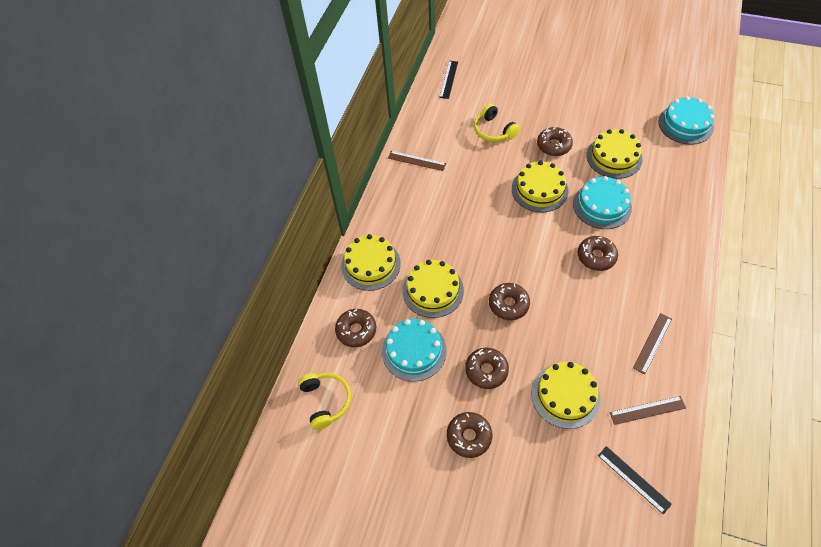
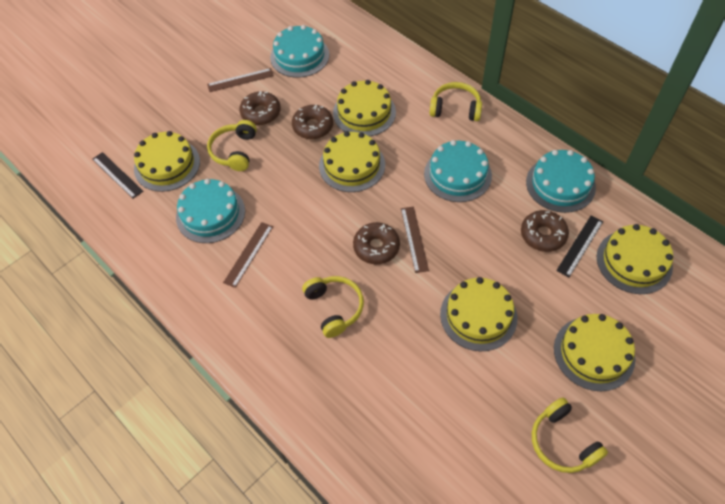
brown donut: [335,309,376,347] [447,412,492,458] [465,348,509,389] [489,283,530,320] [537,127,573,156] [578,236,618,271] = 6 -> [239,91,281,125] [292,105,333,139] [353,222,400,264] [521,210,569,252] = 4
turquoise cake: [382,319,447,382] [573,176,632,229] [658,96,714,145] = 3 -> [176,179,245,243] [270,25,329,78] [424,140,492,202] [526,150,596,213] = 4
yellow cake: [341,234,401,291] [402,260,464,318] [512,161,568,213] [531,362,601,429] [586,129,643,179] = 5 -> [134,131,200,192] [319,131,385,192] [333,80,396,136] [440,277,517,351] [554,314,635,391] [597,224,673,294] = 6
yellow headphones: [298,373,351,430] [474,104,520,142] = 2 -> [207,120,257,171] [302,276,364,338] [429,82,482,121] [532,397,608,473] = 4

